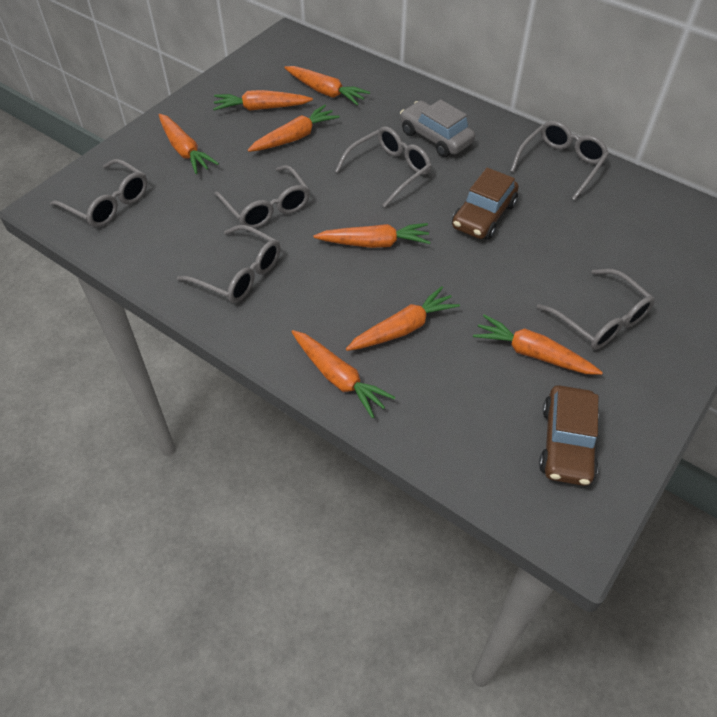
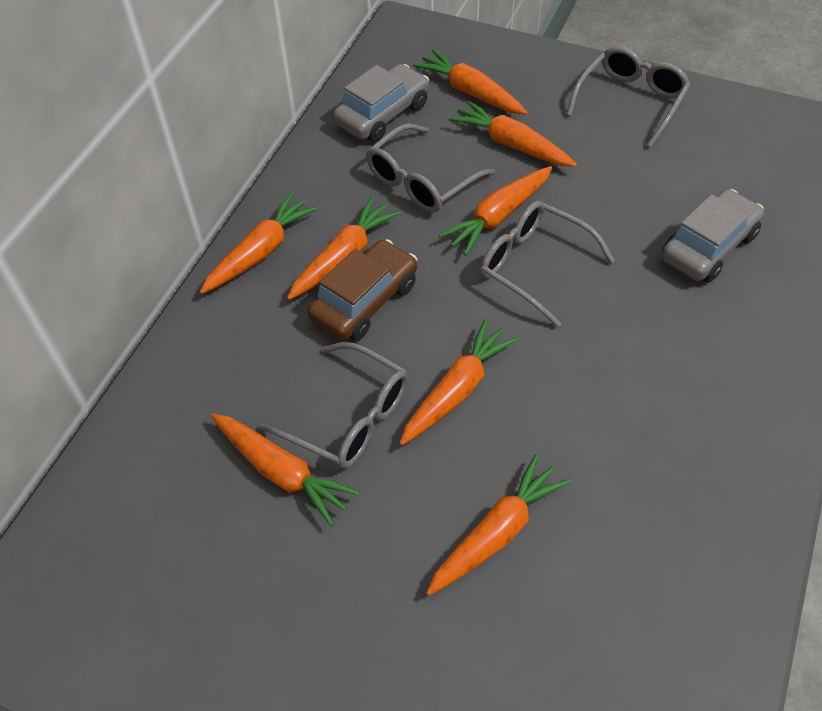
brown car: [452,168,519,240] [539,385,599,486] = 2 -> [308,239,417,341] = 1
grey car: [400,99,475,157] = 1 -> [333,64,429,142] [662,189,764,283] = 2
grey glasses: [50,159,147,227] [177,225,280,303] [214,165,310,228] [335,126,431,208] [510,121,609,200] [537,269,655,350] = 6 -> [259,342,408,469] [366,123,495,213] [480,201,615,327] [566,46,690,148] = 4

